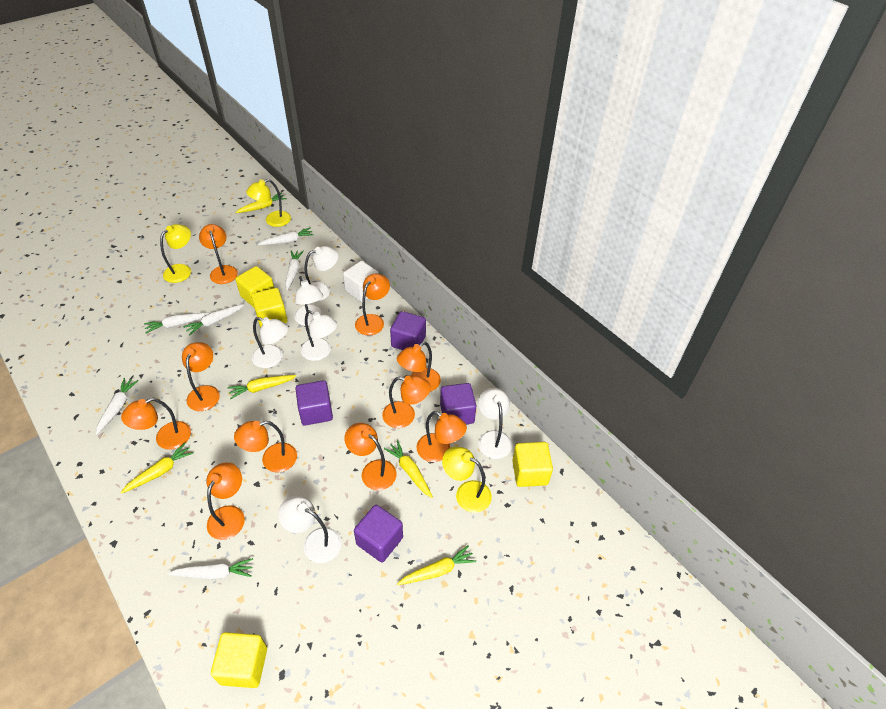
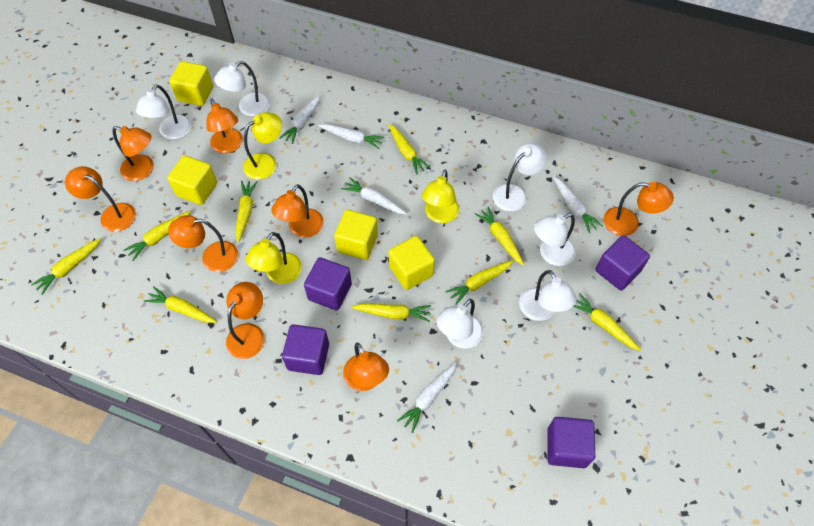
orange lamp: [121,398,191,450] [182,342,220,411] [199,224,238,284] [206,462,245,540] [234,421,297,472] [345,423,397,490] [355,274,390,336] [382,375,431,428] [397,342,441,392] [416,411,467,462] = 10 -> [65,166,136,232] [112,126,154,181] [168,215,238,272] [206,99,243,154] [226,282,265,359] [271,184,324,238] [343,343,389,391] [604,182,674,236] = 8
white carrot: [96,378,139,435] [144,313,209,334] [167,558,253,580] [183,304,244,336] [258,228,314,245] [285,250,304,290] = 6 -> [279,95,321,144] [318,124,385,149] [341,177,407,214] [397,362,457,433] [553,176,603,233] = 5
white cube: [343,261,379,302] = 1 -> none = 0
yellow carrot: [120,443,194,494] [228,375,296,399] [235,192,287,213] [384,440,433,498] [397,545,476,585] = 5 -> [31,238,101,295] [123,211,191,261] [144,286,217,323] [235,181,258,243] [351,304,431,322] [388,124,431,174] [446,260,514,305] [475,206,524,266] [573,293,641,351] = 9

